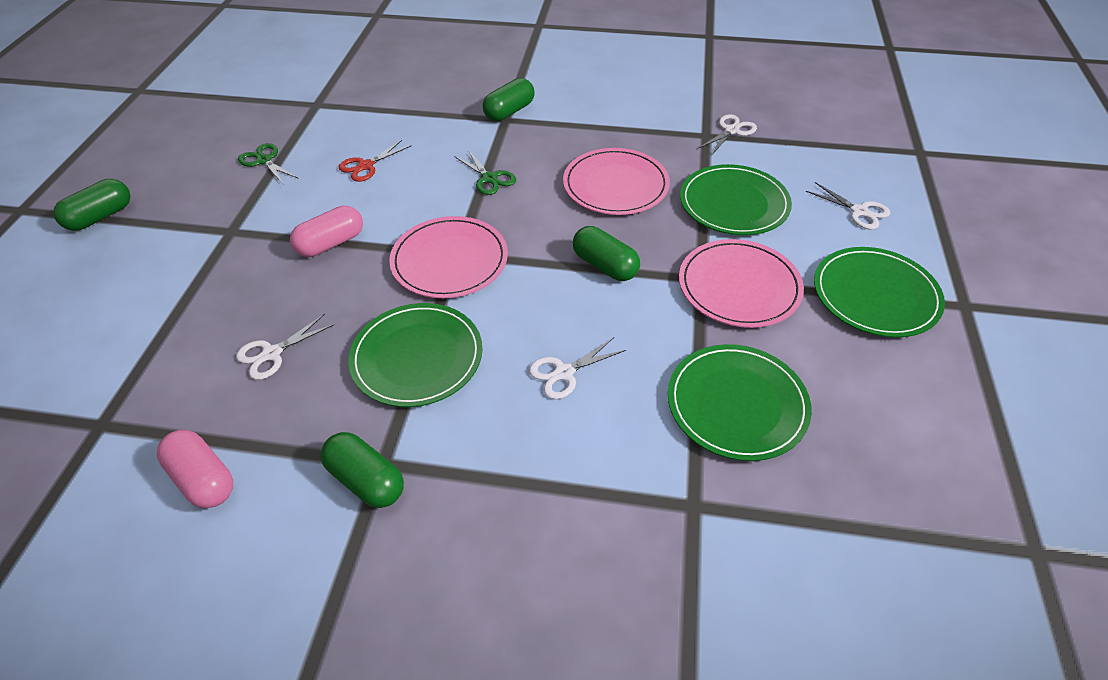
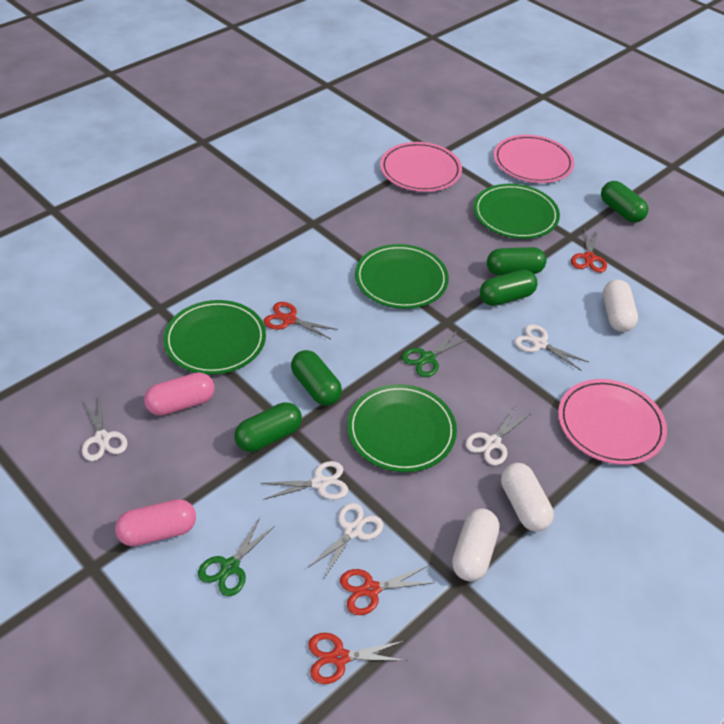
green capsule: [53,179,130,231] [321,432,404,508] [483,78,535,121] [573,226,640,281] = 4 -> [234,402,302,452] [291,350,342,406] [480,270,538,306] [487,247,547,276] [601,181,648,223] = 5
red scissors: [339,140,412,182] = 1 -> [264,302,338,339] [308,633,408,684] [340,566,434,615] [571,228,607,273] = 4
white capsule: none = 0 -> [452,509,499,582] [501,463,554,532] [603,280,638,332] = 3
white scissors: [236,314,335,380] [529,337,626,399] [699,114,757,156] [806,182,890,230] = 4 -> [82,394,127,461] [261,461,348,500] [309,503,383,580] [465,406,530,466] [515,324,588,371] = 5

